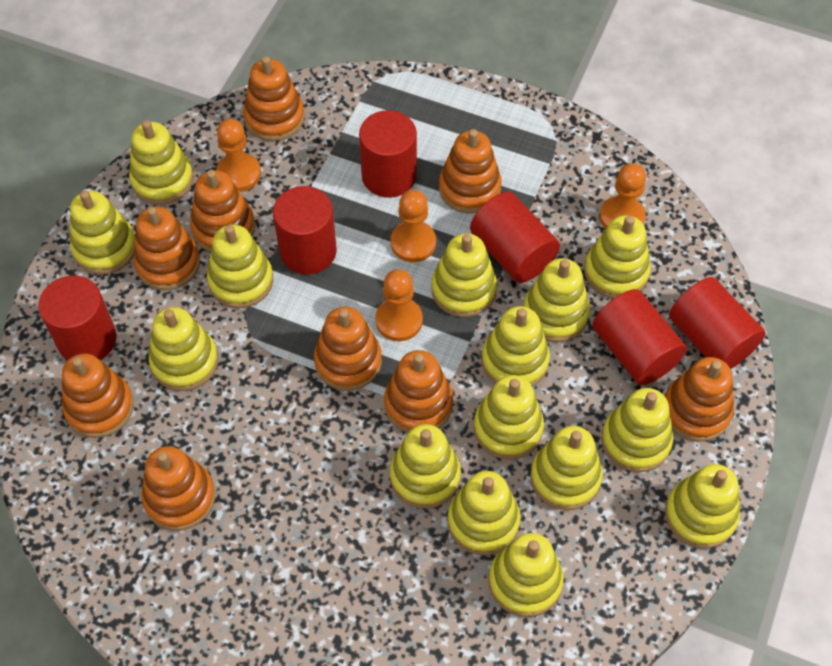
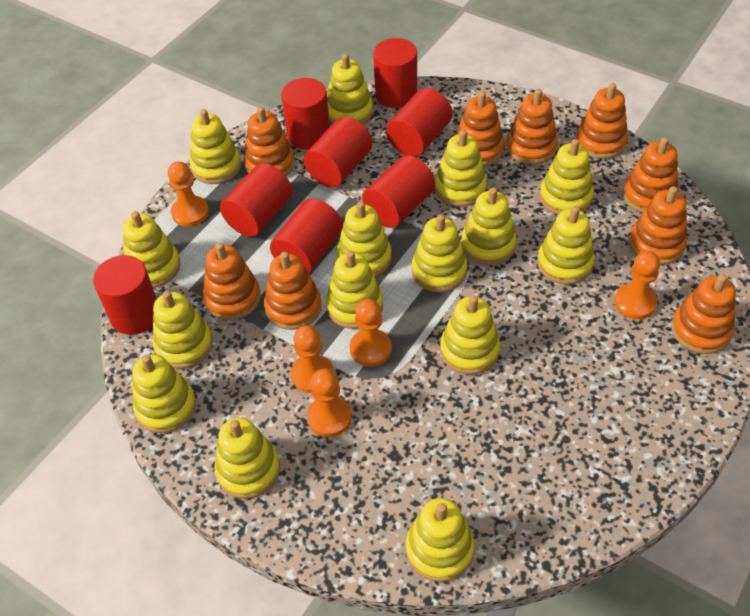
orange pawn: [216,119,261,192] [375,269,423,341] [391,190,436,262] [600,163,646,229] = 4 -> [168,161,209,227] [291,325,334,393] [307,369,352,437] [350,299,392,367] [614,251,660,319] = 5
red cylinder: [39,275,116,361] [273,186,337,275] [359,110,417,198] [470,192,560,283] [592,289,687,385] [669,277,766,369] = 6 -> [93,255,157,335] [220,163,293,237] [270,199,343,273] [281,78,330,150] [304,117,372,187] [362,155,435,228] [373,38,417,108] [386,88,452,157] = 8

